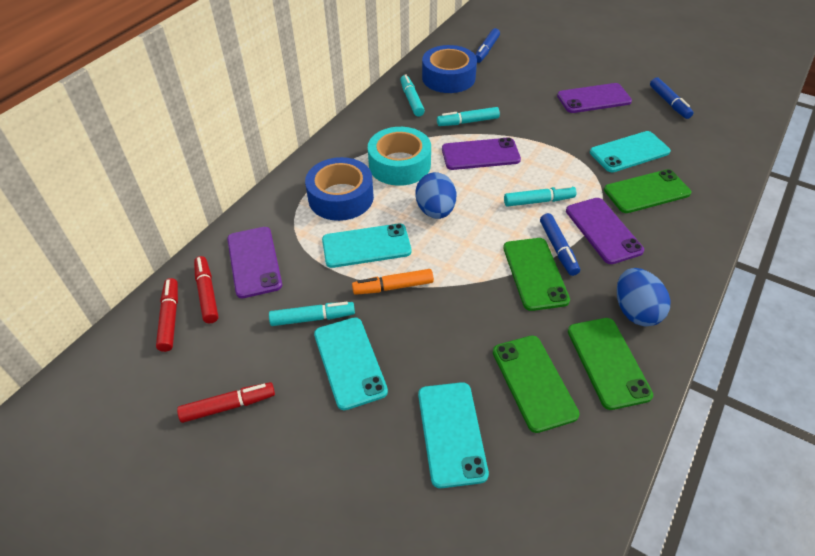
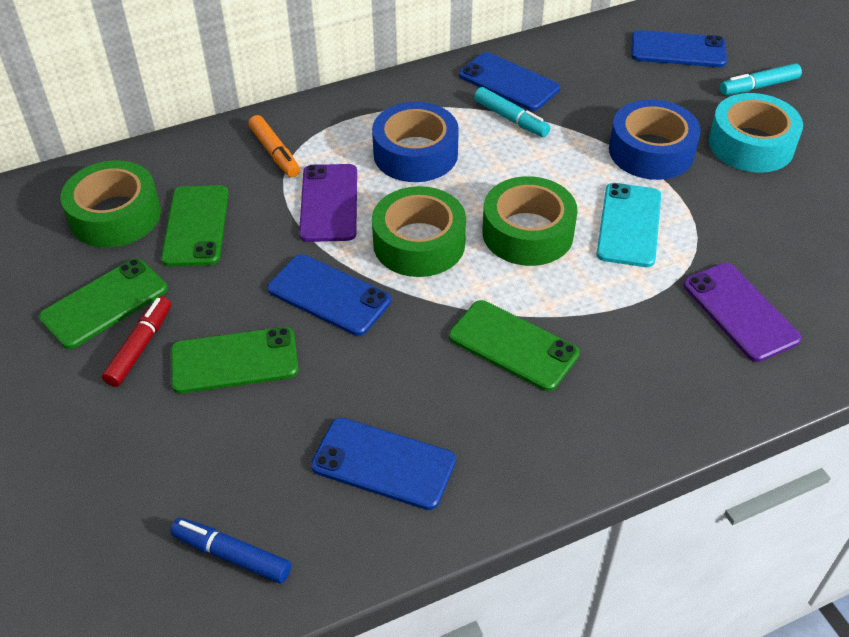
blue egg: [415,172,456,219] [617,268,671,326] = 2 -> none = 0
blue marker: [475,28,500,63] [540,213,580,276] [650,77,693,119] = 3 -> [170,518,291,583] = 1
blue phone: none = 0 -> [267,254,391,336] [311,418,456,510] [459,52,560,111] [631,30,727,67] = 4
green tape: none = 0 -> [61,160,161,248] [372,186,466,277] [482,176,577,266] = 3
purple phone: [227,227,282,298] [442,137,521,170] [557,83,632,113] [566,198,644,264] = 4 -> [299,164,357,242] [683,263,801,362] = 2
red marker: [156,278,178,352] [177,382,275,423] [194,256,218,324] = 3 -> [102,296,171,387] = 1
turquoise marker: [269,302,355,326] [400,75,425,117] [437,107,500,126] [504,185,576,207] = 4 -> [474,87,550,137] [720,63,802,95] = 2
turquoise phone: [314,317,388,410] [322,224,411,268] [418,382,489,488] [590,131,671,172] = 4 -> [597,183,661,267] = 1

